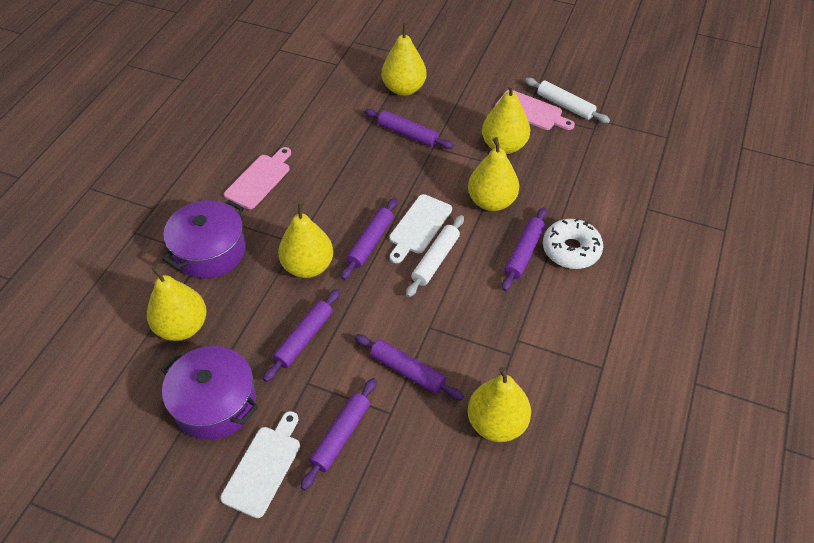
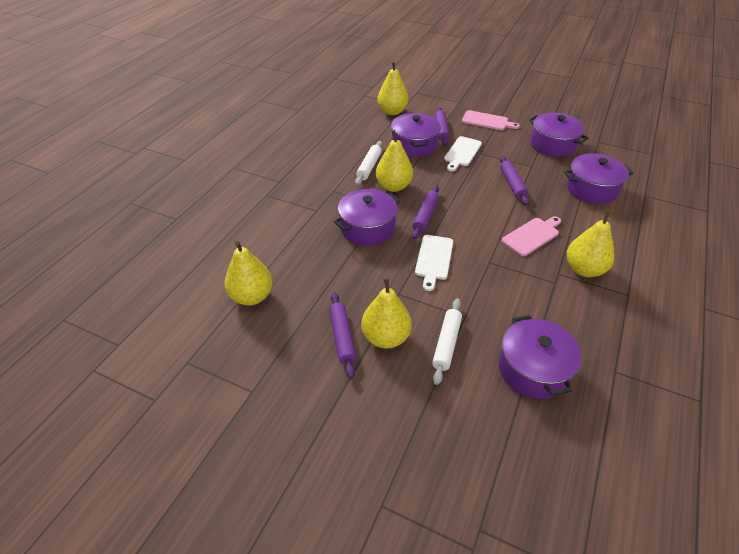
purple pot: [161,346,258,440] [163,200,246,279] = 2 -> [334,189,400,245] [391,113,441,157] [499,315,582,399] [529,113,589,157] [564,153,633,204] = 5
purple rolling pin: [263,289,340,382] [301,378,377,490] [341,198,397,280] [355,334,464,400] [365,109,453,149] [502,207,547,291] = 6 -> [329,292,356,379] [412,185,439,239] [435,107,450,146] [500,156,529,205] = 4
white donut: [543,218,603,269] = 1 -> none = 0
yellow pear: [147,266,207,341] [278,202,333,278] [382,23,426,96] [468,137,519,211] [468,367,531,442] [482,84,530,154] = 6 -> [224,241,273,306] [361,277,412,349] [376,130,413,192] [377,61,409,115] [567,210,615,277] = 5

